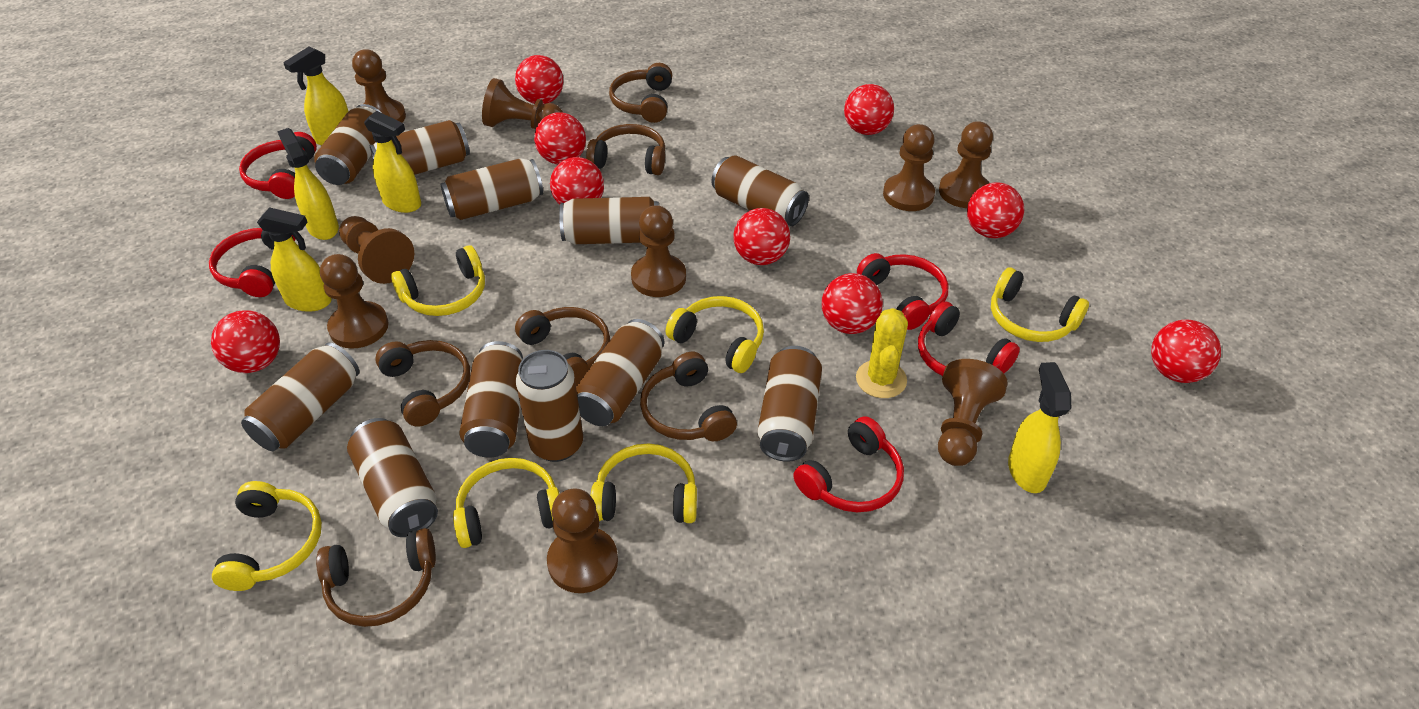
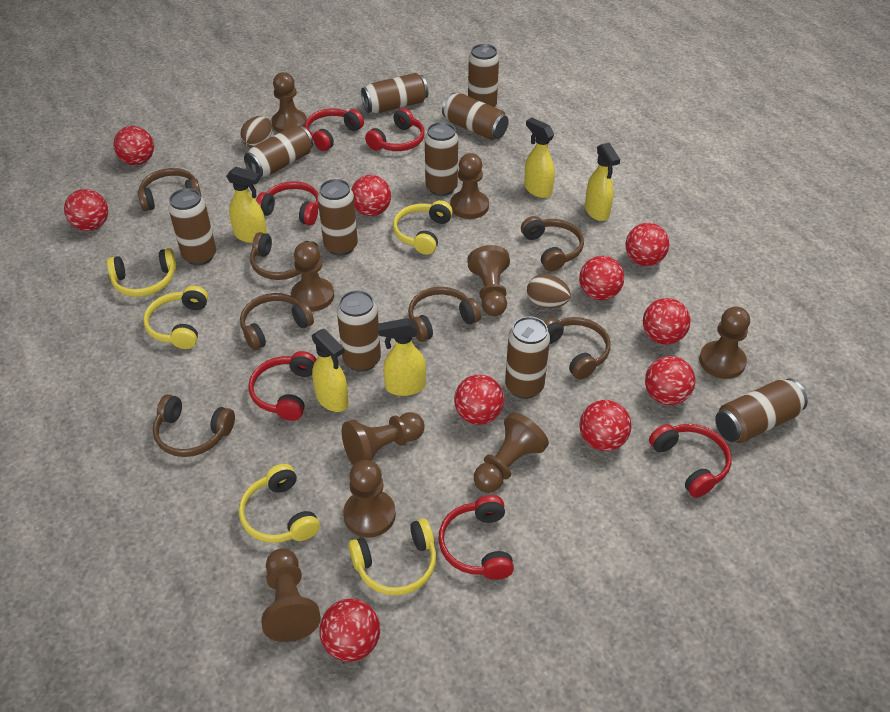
brown can: [241,343,359,451] [314,104,382,185] [347,418,438,537] [370,120,470,175] [441,158,543,220] [459,341,523,458] [516,350,583,462] [559,197,659,244] [576,319,664,426] [712,155,809,226] [758,346,822,462] = 11 -> [168,188,216,265] [244,125,313,177] [318,179,358,256] [337,290,381,372] [361,73,428,114] [425,122,458,196] [442,93,509,140] [468,44,499,107] [505,316,550,399] [715,379,808,443] = 10
brown egg: none = 0 -> [240,116,272,148] [527,274,571,308] = 2
brown headphones: [316,528,436,627] [375,340,470,427] [515,307,610,386] [586,124,665,175] [609,63,672,123] [640,352,737,441] = 6 -> [138,168,202,211] [153,394,235,457] [240,293,314,350] [250,232,318,280] [408,287,481,342] [521,216,584,271] [544,317,611,380] = 7
red ball: [211,310,280,373] [515,55,563,104] [534,112,586,165] [550,157,604,205] [733,208,790,265] [822,273,883,334] [844,84,894,135] [967,182,1024,238] [1151,319,1221,383] = 9 -> [64,189,108,231] [114,126,154,165] [319,599,380,662] [351,175,391,216] [454,375,504,425] [579,256,624,300] [579,400,632,451] [625,223,669,266] [643,298,690,345] [645,356,696,405] = 10
red headphones: [209,228,296,297] [239,132,317,199] [793,416,904,512] [857,253,949,330] [918,301,1020,376] = 5 -> [248,351,316,421] [256,181,319,225] [305,108,364,151] [365,108,425,151] [438,495,514,580] [649,424,732,498] = 6
yellow cactus: [856,308,908,398] = 1 -> none = 0
yellow headphones: [212,481,322,591] [391,245,485,316] [453,458,560,548] [591,443,697,523] [666,296,764,373] [991,268,1089,342] = 6 -> [107,248,177,297] [143,286,208,349] [239,464,320,543] [348,518,436,595] [393,200,453,255] = 5

